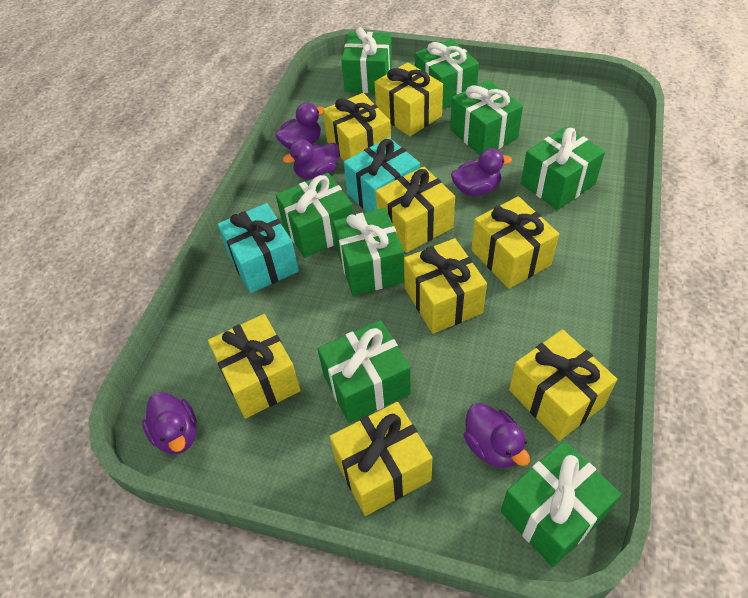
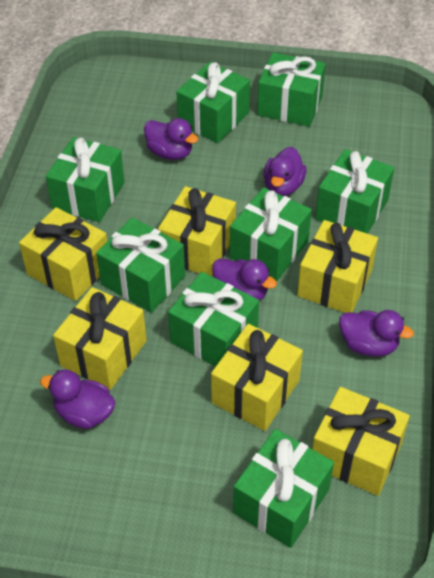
turquoise gift: [218,203,299,293] [344,137,420,212] = 2 -> none = 0
yellow gift: [208,314,301,419] [323,93,391,161] [330,402,432,516] [375,62,443,136] [375,166,455,253] [404,238,487,334] [471,196,559,289] [509,329,617,441] = 8 -> [19,207,107,301] [53,287,147,390] [158,186,236,276] [211,324,303,431] [297,220,378,313] [312,387,410,496] = 6

